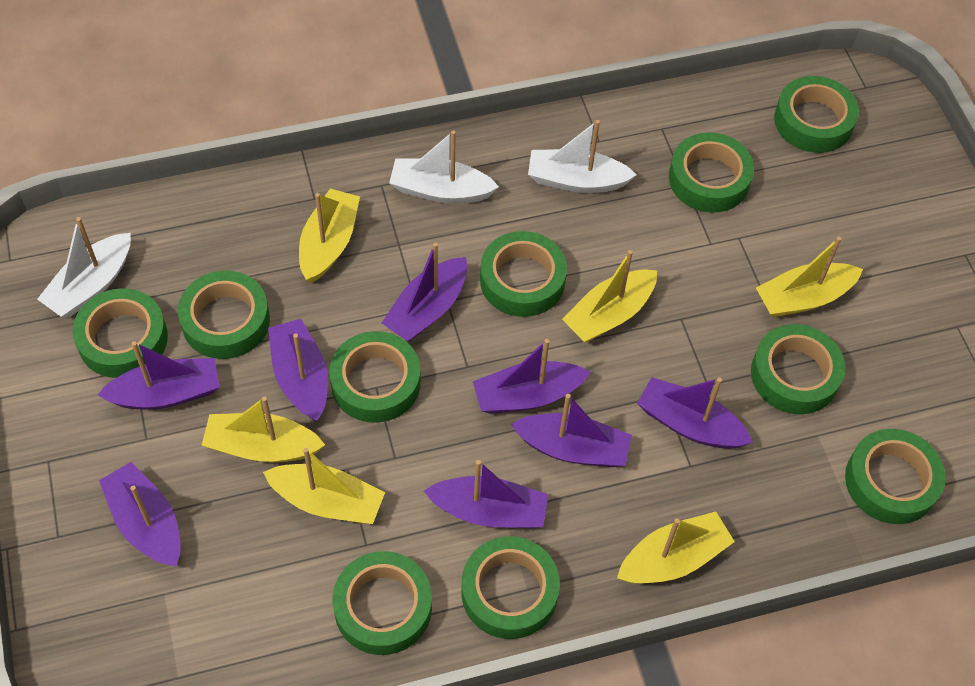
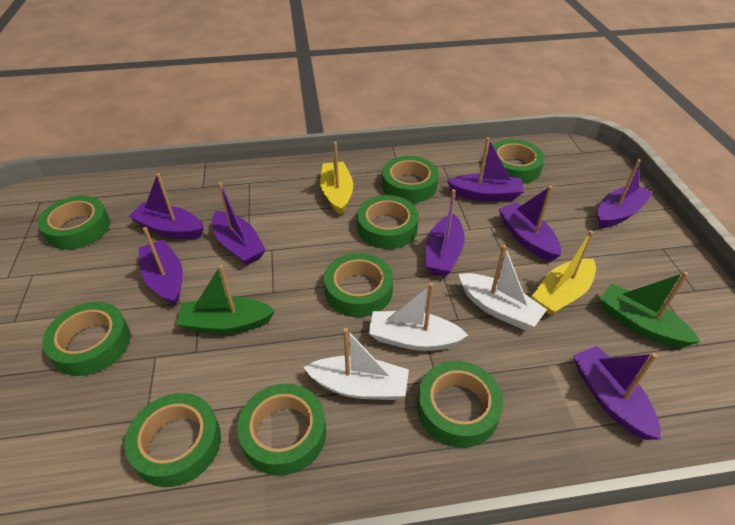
green boat: none = 0 -> [176,265,275,334] [599,272,701,348] = 2
green tape: [73,288,168,378] [178,271,270,359] [329,331,421,423] [333,551,432,655] [461,536,560,639] [480,231,567,317] [669,132,754,213] [751,324,845,414] [774,76,859,153] [845,429,946,524] = 10 -> [38,196,110,250] [42,302,130,376] [124,393,221,487] [237,384,326,476] [324,253,393,317] [357,195,419,249] [382,156,439,203] [417,361,503,448] [493,139,545,184] = 9
yellow boat: [201,396,325,463] [263,448,385,524] [299,189,360,283] [562,250,657,343] [617,512,735,584] [756,237,863,317] = 6 -> [320,142,353,215] [531,230,596,316] = 2

